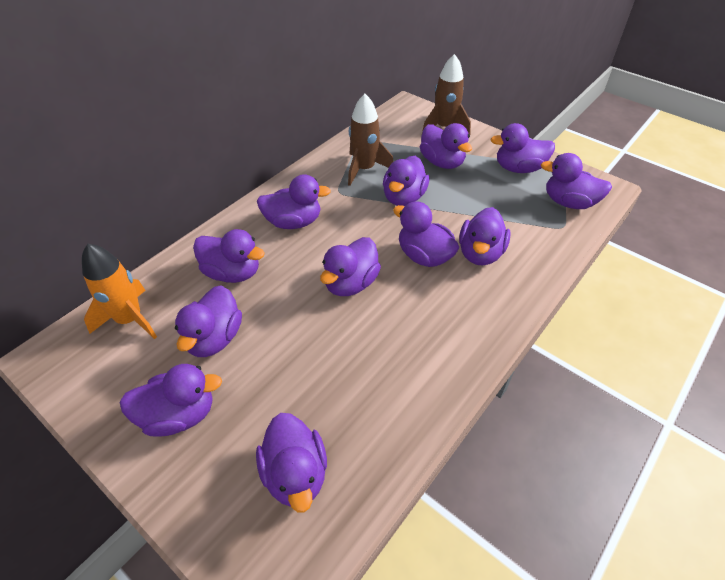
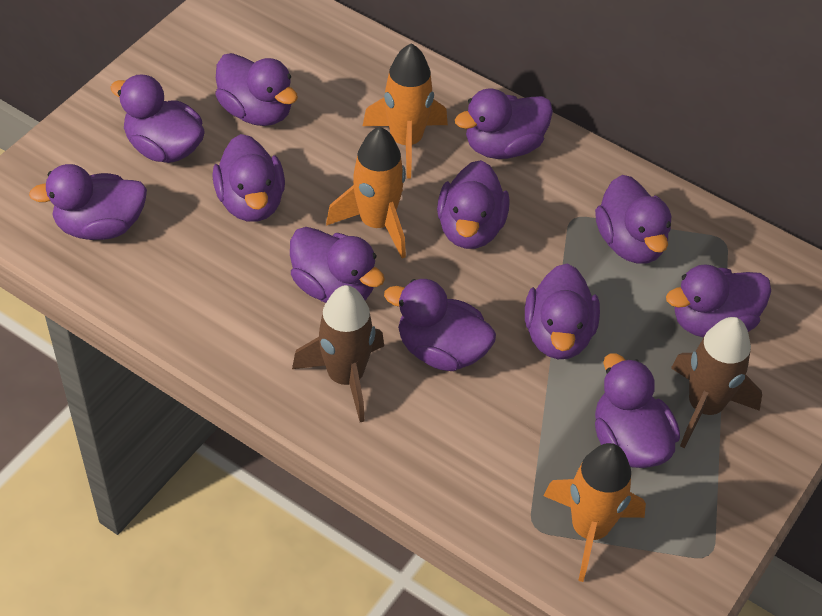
orange rocket: [82,243,157,339] = 1 -> [326,127,406,258] [363,43,448,178] [543,443,646,582] = 3

